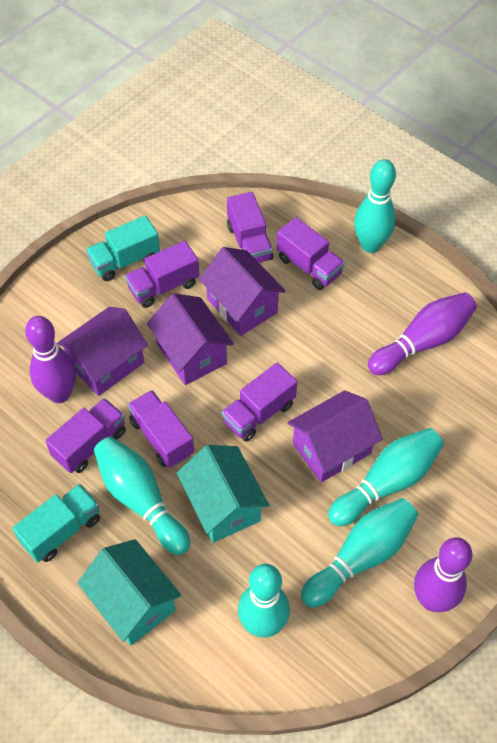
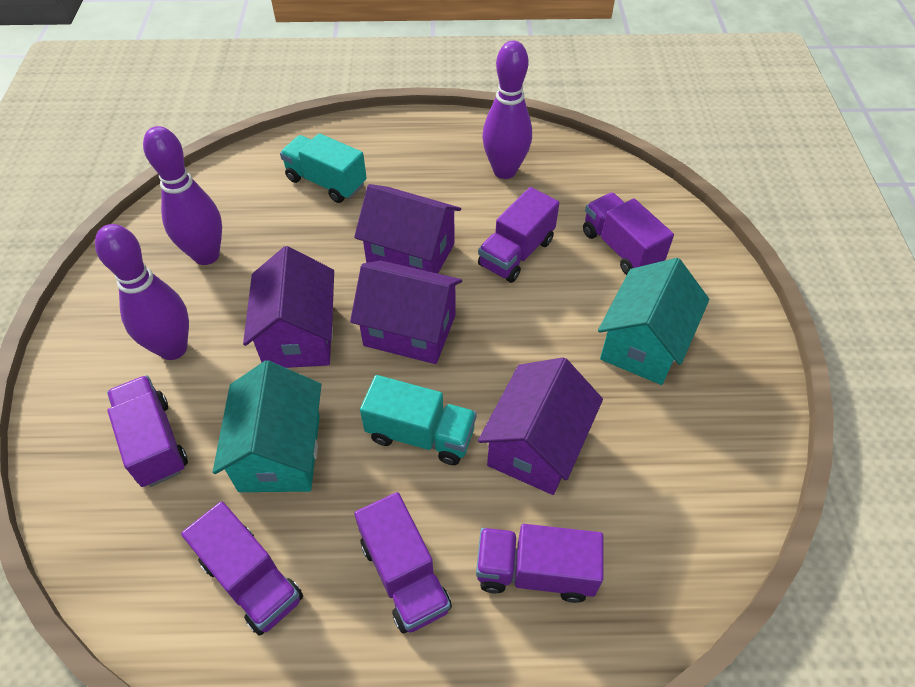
turquoise bowling pin: [94,436,190,555] [238,564,290,638] [301,498,418,607] [328,428,444,526] [354,159,396,253] = 5 -> none = 0

